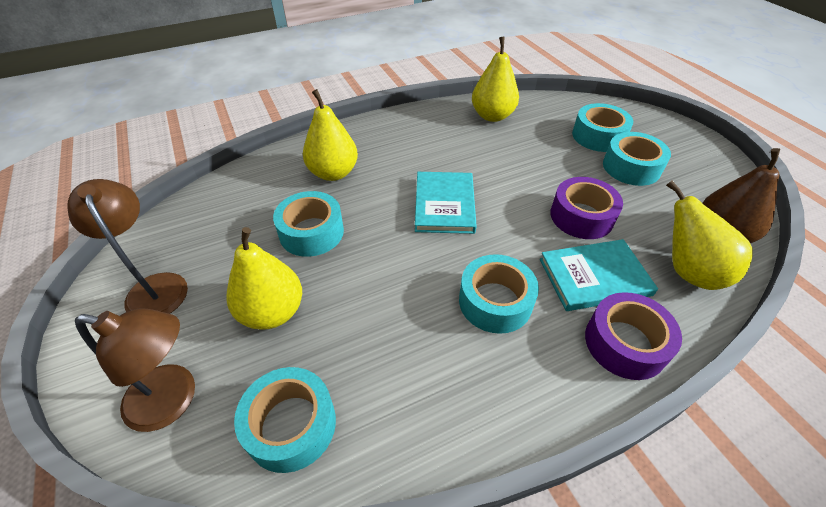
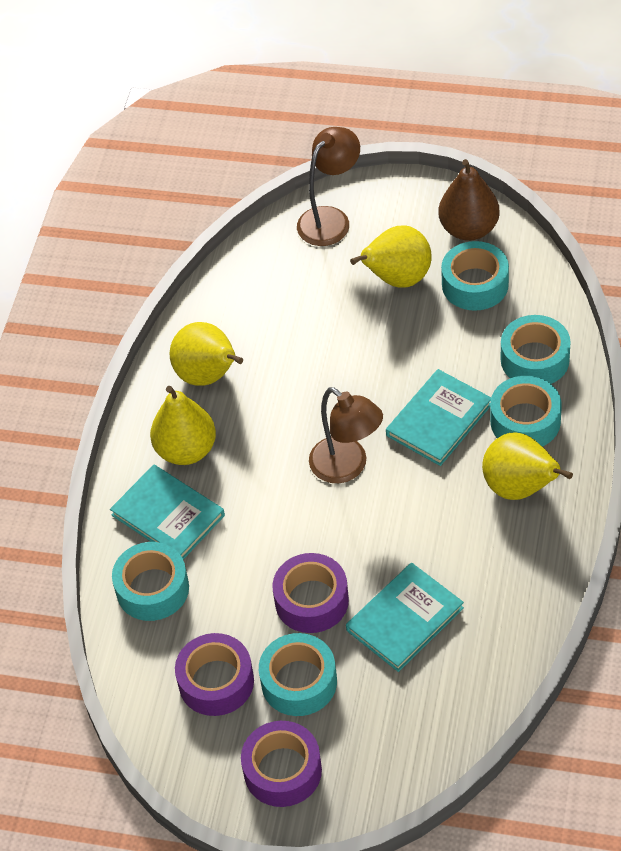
purple tape: [550,177,623,239] [585,292,682,380] = 2 -> [175,633,254,716] [241,721,322,807] [272,553,349,633] = 3
turquoise book: [415,172,477,234] [540,239,658,311] = 2 -> [110,465,225,560] [346,563,464,672] [386,369,491,466] = 3

